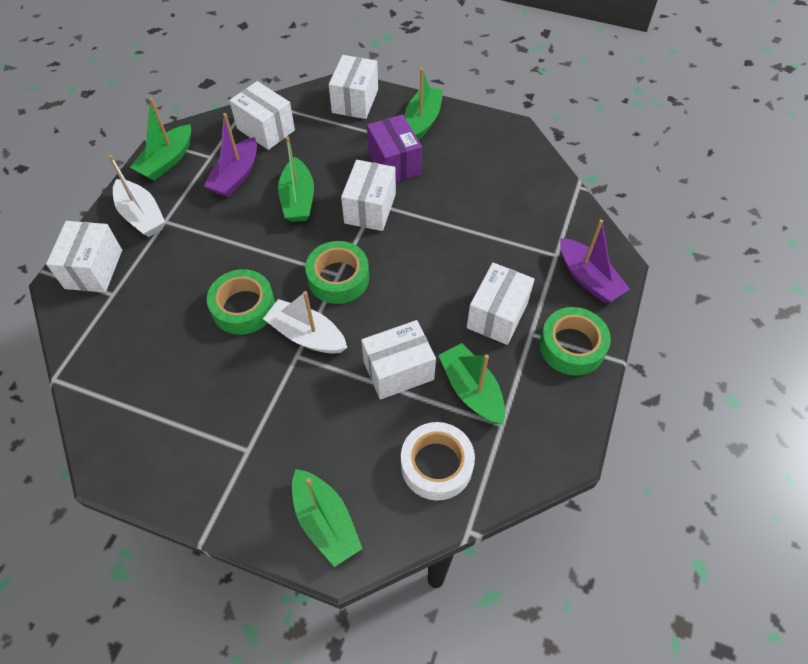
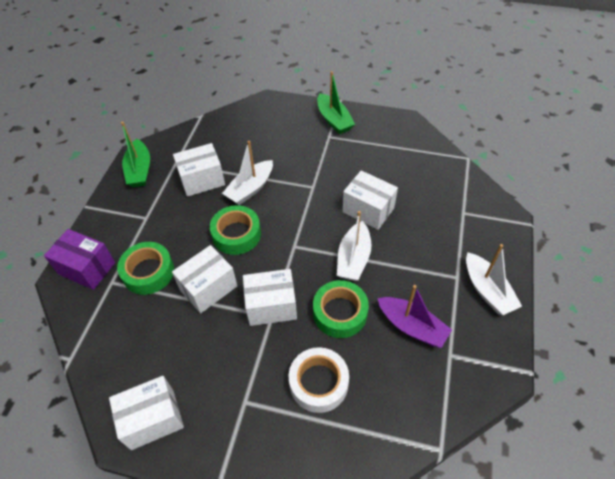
green boat: [130,98,191,181] [278,136,314,222] [292,469,363,567] [405,68,443,140] [438,343,505,424] = 5 -> [121,122,150,187] [317,71,355,134] = 2
purple boat: [204,113,257,197] [560,219,630,303] = 2 -> [377,285,452,348] = 1
white boat: [109,155,165,237] [263,291,347,354] = 2 -> [222,141,273,205] [337,211,371,281] [466,244,522,315] = 3
white box: [46,221,122,292] [229,81,295,150] [329,55,378,119] [341,160,396,231] [361,320,436,400] [467,263,535,345] = 6 -> [109,376,184,450] [172,245,237,313] [173,143,225,197] [243,269,297,326] [342,170,398,230] = 5

